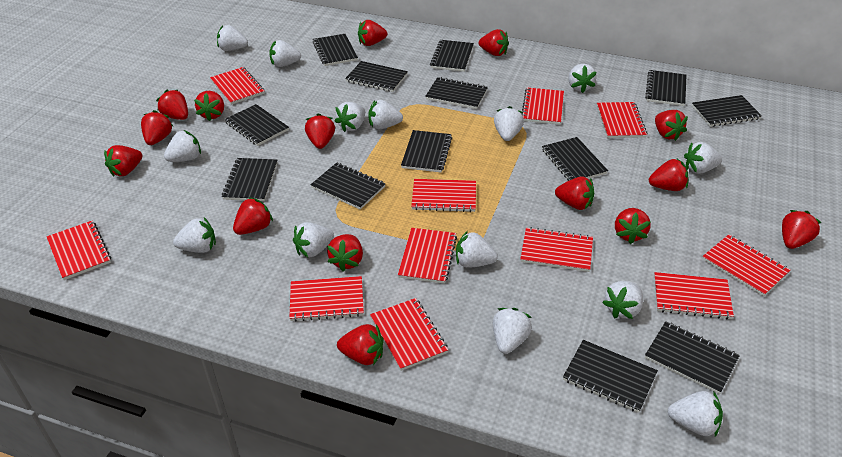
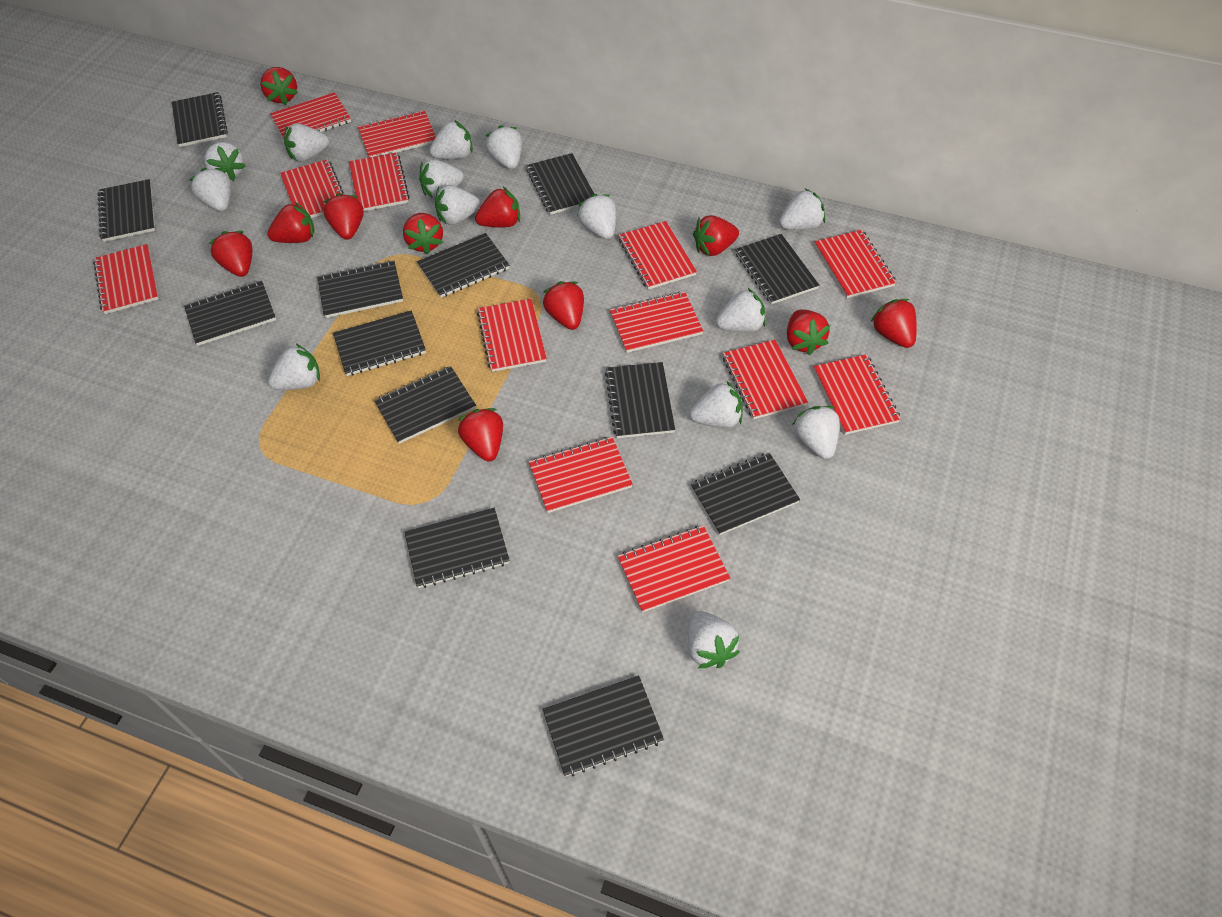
red notebook: [47,220,111,280] [210,67,265,105] [289,276,364,322] [370,298,448,371] [398,228,457,284] [411,179,476,212] [520,227,593,272] [522,88,564,125] [597,102,647,138] [654,272,734,319] [702,234,790,296] = 11 -> [93,244,159,314] [270,92,351,138] [280,159,344,218] [349,152,410,211] [358,110,436,157] [477,299,547,372] [529,437,633,513] [610,292,703,353] [618,221,697,290] [618,525,730,613] [723,340,808,419] [813,354,901,435] [814,230,897,298] = 13
red strawberry: [104,145,142,176] [141,110,173,145] [156,90,188,120] [194,91,224,121] [233,197,273,235] [305,113,335,149] [327,234,363,272] [337,324,383,365] [358,20,387,46] [479,29,509,56] [555,176,594,210] [615,208,651,244] [649,159,688,191] [655,110,688,141] [782,210,822,249] = 15 -> [209,231,252,277] [260,67,298,105] [267,202,314,243] [323,193,364,240] [403,213,443,255] [457,408,503,461] [475,187,520,228] [543,281,584,330] [693,215,739,256] [787,310,830,355] [870,299,917,348] = 11

